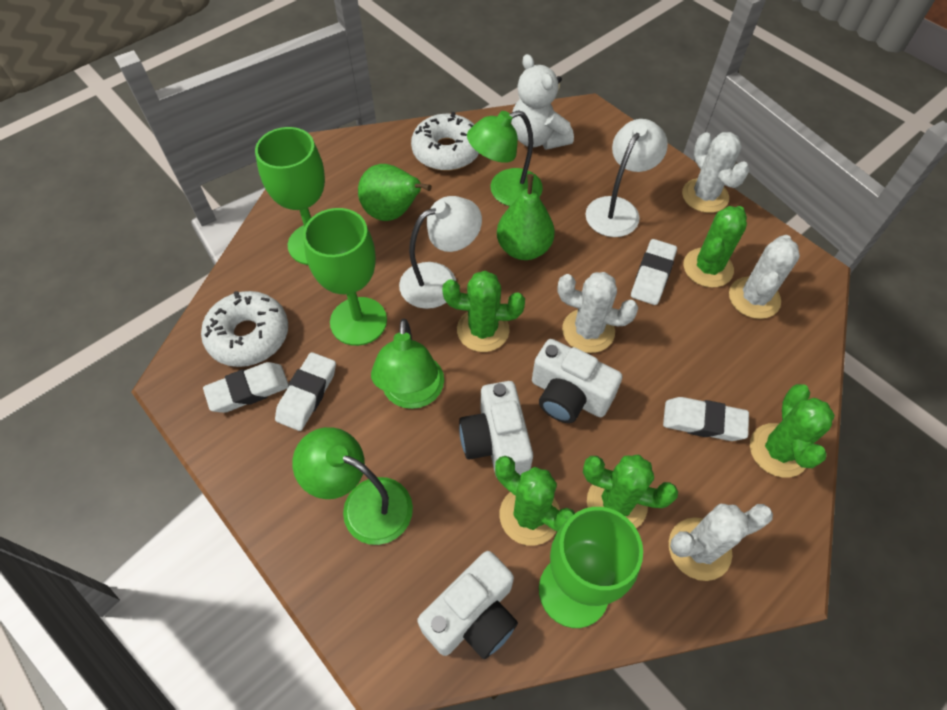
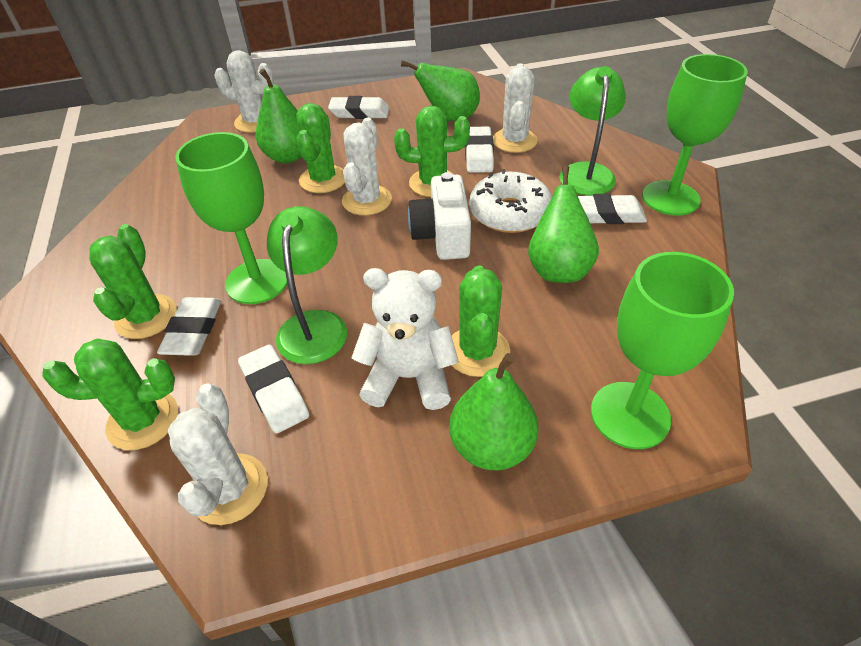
green lamp: [292,427,413,545] [371,319,444,409] [467,110,543,206] = 3 -> [267,206,347,364] [559,66,626,196] = 2
green pear: [358,164,432,221] [497,174,555,260] = 2 -> [256,68,301,163] [401,60,480,121] [449,353,538,470] [528,165,599,283] = 4
white camera: [417,551,518,659] [459,381,533,476] [532,339,622,423] = 3 -> [408,172,471,260] = 1
white donut: [201,291,288,367] [411,112,479,171] = 2 -> [469,169,552,233] = 1
white eraser: [203,362,288,413] [275,352,336,431] [631,239,677,305] [663,397,749,441] = 4 -> [157,297,221,355] [238,345,309,433] [328,96,389,119] [465,127,494,173] [578,194,647,224] = 5
white lamp: [399,196,482,309] [586,119,668,237] = 2 -> none = 0

